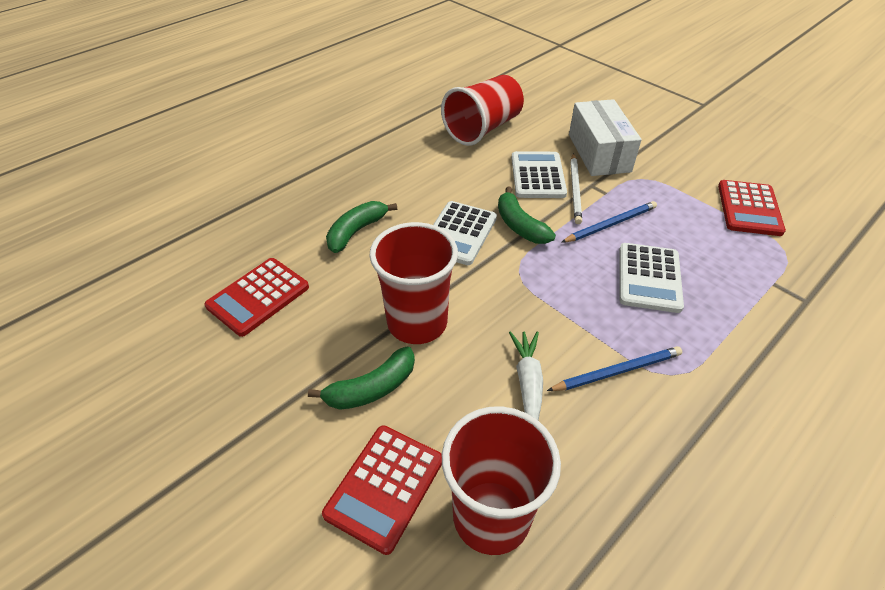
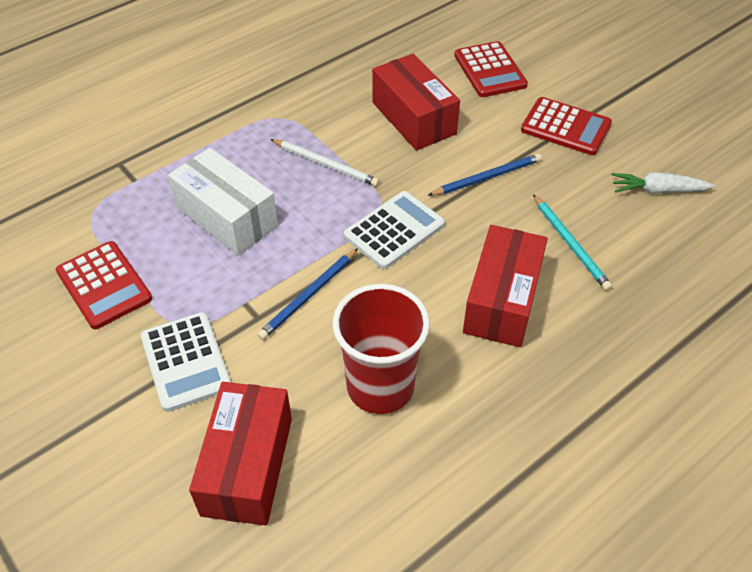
green banana: [308,347,415,410] [326,201,397,253] [498,186,556,244] = 3 -> none = 0
red box: none = 0 -> [189,382,292,526] [372,54,460,150] [463,225,548,347] = 3
red cup: [369,222,458,344] [441,75,524,146] [442,406,561,555] = 3 -> [333,284,430,414] = 1
turquoise pencil: none = 0 -> [533,194,612,291] = 1
white calculator: [433,201,497,265] [512,151,567,198] [619,243,684,313] = 3 -> [141,312,231,412] [344,191,445,269] = 2

